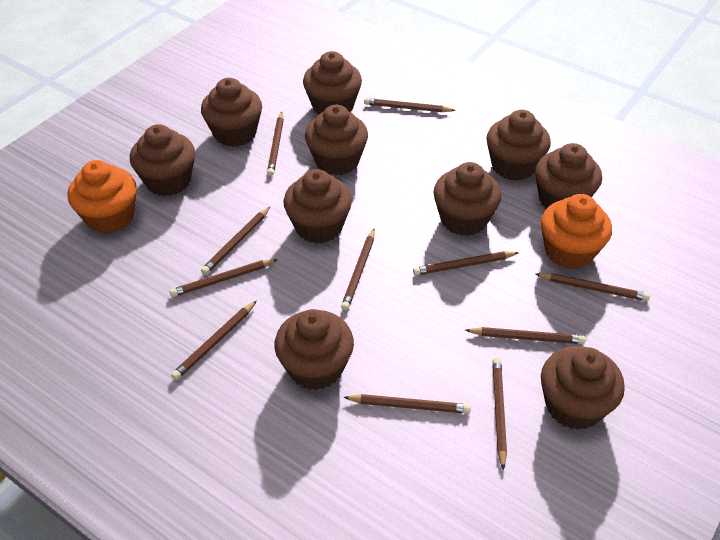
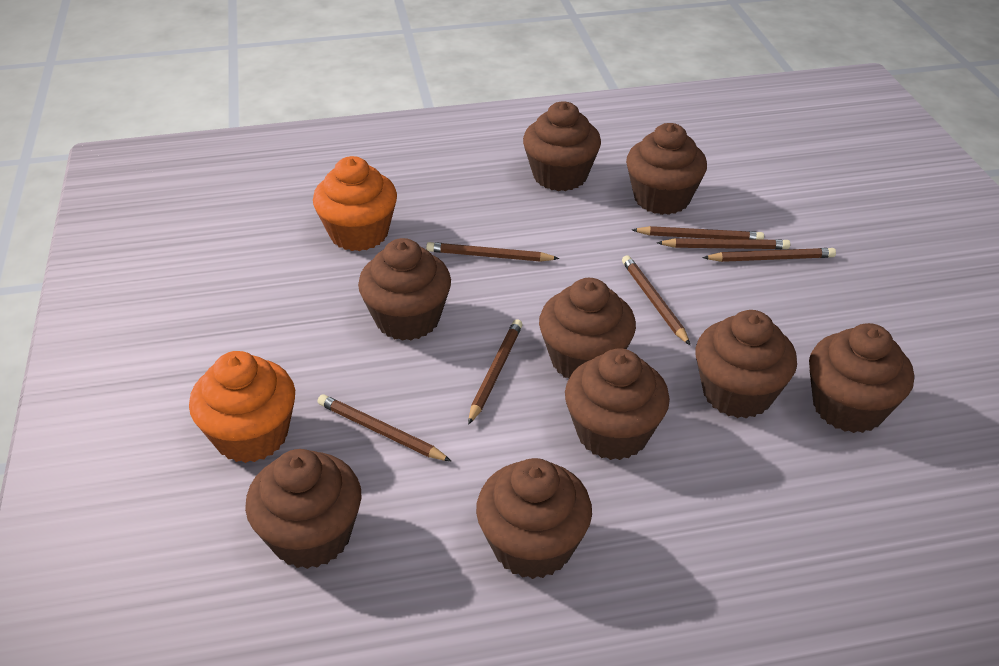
brown cupcake: [130,124,195,196] [201,78,262,147] [274,309,354,390] [284,169,352,243] [303,51,362,115] [305,105,368,175] [433,162,502,236] [486,110,551,181] [535,143,602,209] [541,346,625,430] = 10 -> [245,449,361,569] [358,238,451,341] [476,458,592,579] [523,101,601,191] [539,278,636,378] [565,348,670,460] [626,123,707,215] [696,310,797,418] [809,323,914,433] = 9
brown pencil: [169,259,278,297] [171,301,256,380] [201,207,270,275] [267,112,284,176] [341,229,375,310] [343,394,471,414] [364,98,456,112] [413,251,519,275] [465,327,586,344] [492,358,507,470] [535,273,650,301] = 11 -> [318,394,451,461] [426,242,560,262] [468,319,523,425] [622,255,690,345] [632,226,764,240] [657,238,790,249] [702,248,836,262] = 7

